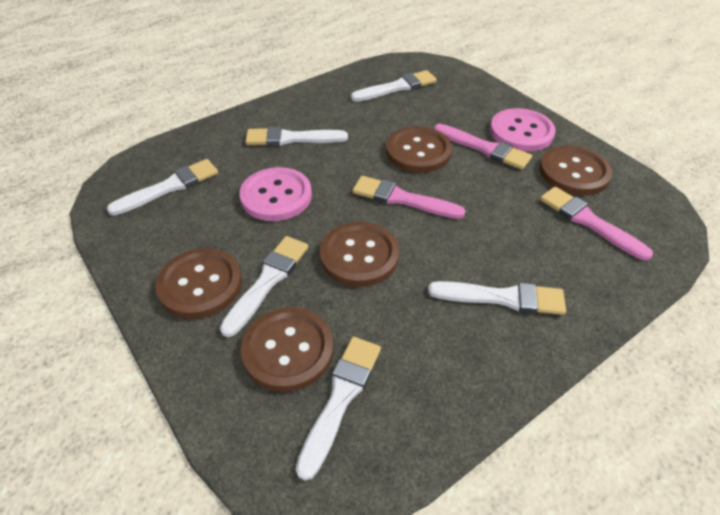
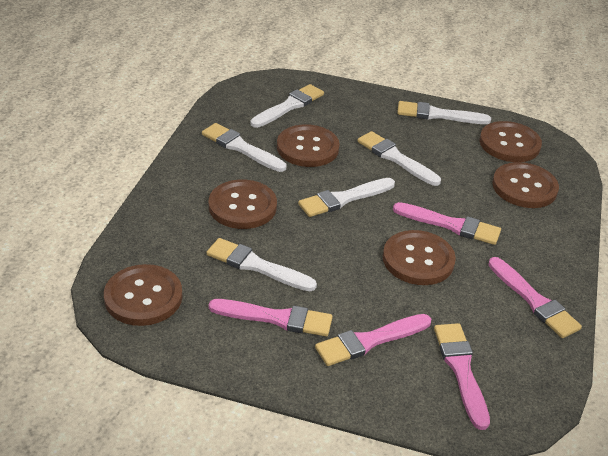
brown button: [155,248,242,319] [241,307,334,392] [320,222,399,287] [386,126,452,173] [539,145,612,195] = 5 -> [104,264,182,326] [209,180,277,229] [277,124,340,167] [383,230,456,285] [479,121,542,162] [492,162,559,208] = 6
pink brush: [352,176,466,219] [434,124,532,170] [540,186,653,261] = 3 -> [209,299,333,336] [315,314,431,366] [393,202,501,245] [434,323,490,430] [488,257,582,338] = 5
pink button: [239,167,312,221] [490,108,555,152] = 2 -> none = 0

